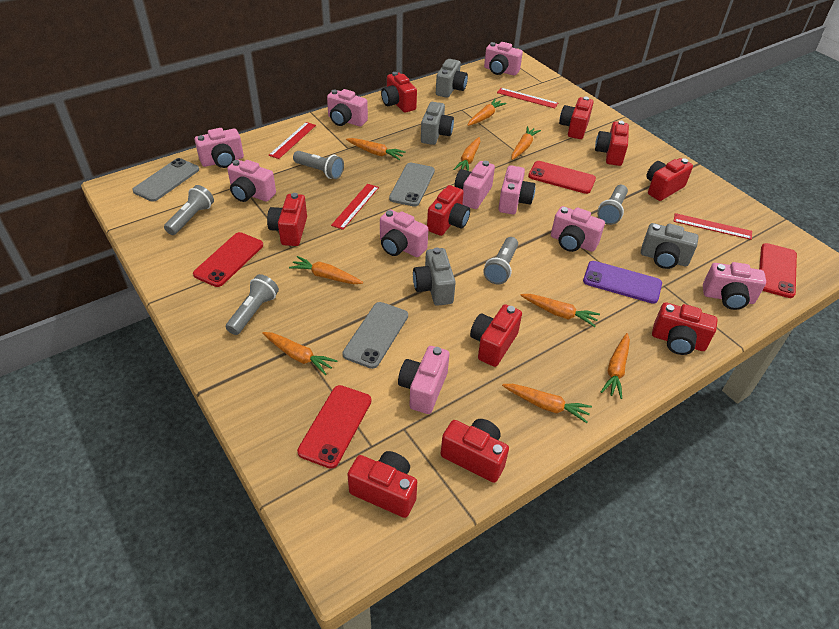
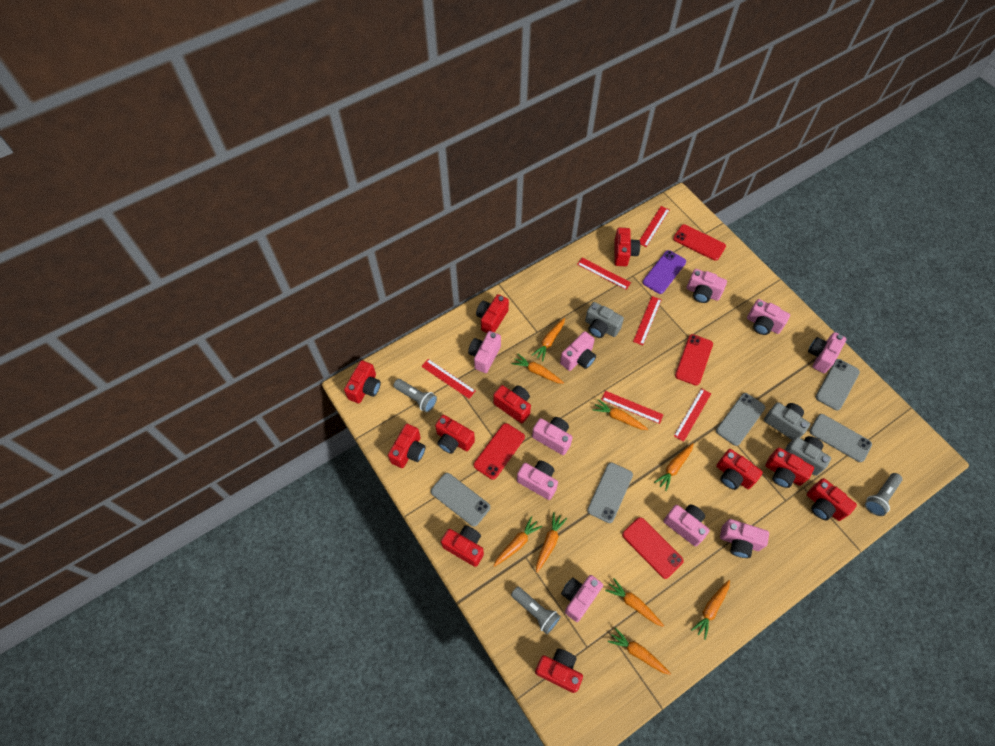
grey camera: [413,247,456,306] [421,102,454,145] [436,59,468,98] [641,223,698,269] = 4 -> [585,302,624,338] [764,402,810,440] [785,436,831,476] = 3
grey flashlight: [164,185,214,235] [226,274,279,335] [293,151,344,179] [483,237,518,284] [597,185,628,225] = 5 -> [393,379,437,412] [511,587,561,634] [865,473,902,516] = 3
grey phone: [132,158,199,202] [342,302,408,369] [389,163,435,207] = 3 -> [431,473,490,527] [587,462,633,523] [716,393,765,446] [810,414,872,462] [816,359,860,411] = 5
red camera: [267,193,307,246] [347,451,417,518] [381,72,417,113] [427,185,470,236] [441,419,509,483] [470,304,522,367] [559,97,594,139] [595,121,629,166] [646,158,693,201] [652,302,718,355] = 10 -> [344,360,381,403] [388,424,426,468] [435,415,475,454] [441,525,484,567] [476,294,509,333] [493,385,531,423] [535,649,583,693] [614,228,640,267] [716,449,763,490] [765,448,814,488] [807,478,857,521] = 11
red ruler: [269,122,316,159] [331,184,379,230] [497,88,558,108] [674,213,752,240] = 4 -> [421,359,475,399] [577,258,631,290] [601,391,663,424] [633,296,662,345] [640,206,669,247] [674,388,711,442] = 6

